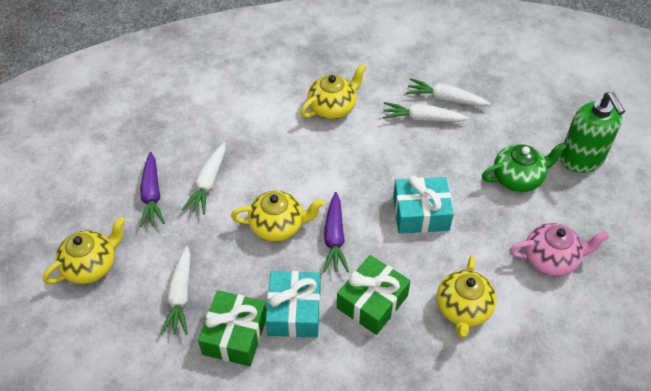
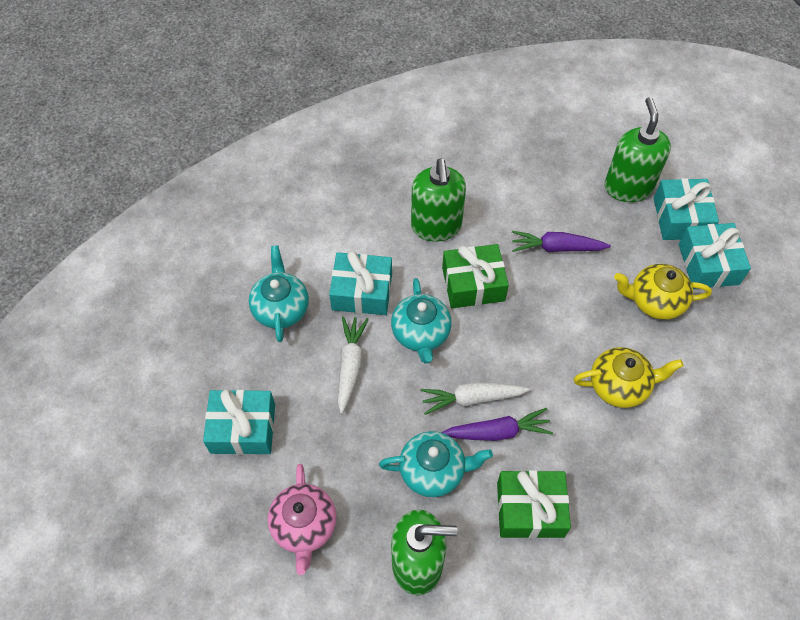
green soap dispenser: [560,92,625,173] = 1 -> [391,509,457,596] [411,158,466,242] [604,97,671,202] = 3
green teapot: [482,142,567,192] = 1 -> none = 0
turquoise gift: [266,271,320,338] [393,176,454,234] = 2 -> [203,389,275,455] [329,251,392,315] [654,178,719,240] [679,223,751,289] = 4
turquoise teapot: none = 0 -> [249,246,309,342] [379,431,493,497] [391,278,452,363] = 3
white carrot: [160,246,191,335] [182,142,226,215] [383,102,469,122] [406,79,491,106] = 4 -> [338,316,369,414] [420,382,530,415] = 2
yellow teapot: [43,217,125,284] [231,191,324,242] [300,63,366,119] [437,255,497,338] = 4 -> [574,347,684,408] [614,264,712,320] = 2

